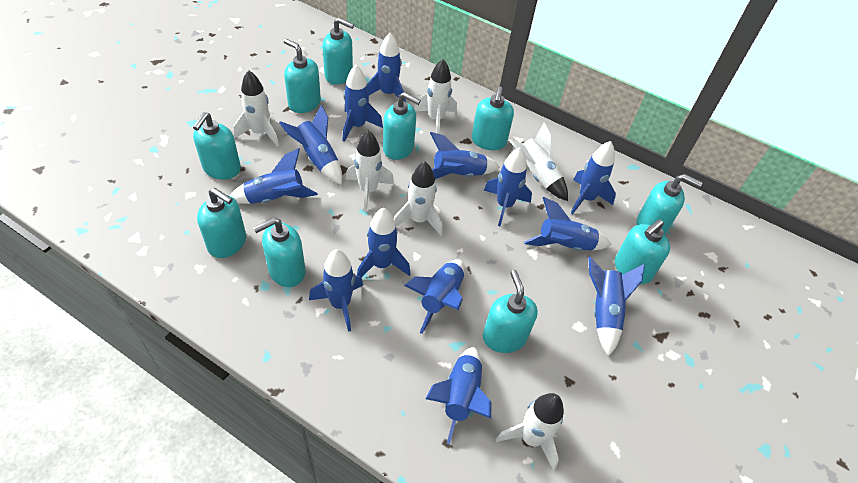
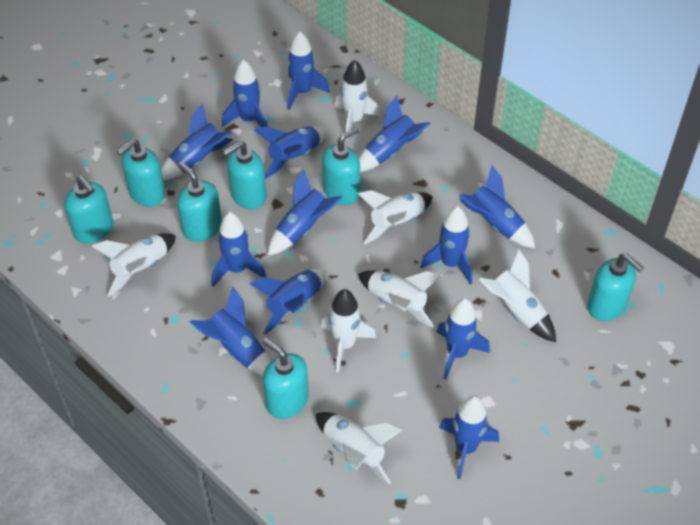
turquoise soap dispenser: [193,112,241,180] [197,188,246,258] [253,217,306,287] [284,39,321,113] [322,18,354,84] [383,92,421,160] [472,87,514,150] [483,270,538,353] [615,219,670,284] [636,174,702,234] = 10 -> [64,176,114,243] [117,139,165,207] [177,162,222,242] [223,141,267,209] [262,338,309,419] [322,127,360,205] [587,253,644,321] = 7
white rocket: [233,70,279,147] [346,130,394,212] [394,162,443,236] [414,59,457,134] [496,393,564,470] [509,122,568,201] = 6 -> [92,233,176,296] [316,412,402,485] [321,289,376,372] [334,60,381,140] [358,190,433,245] [358,270,442,328] [479,250,556,342] = 7

